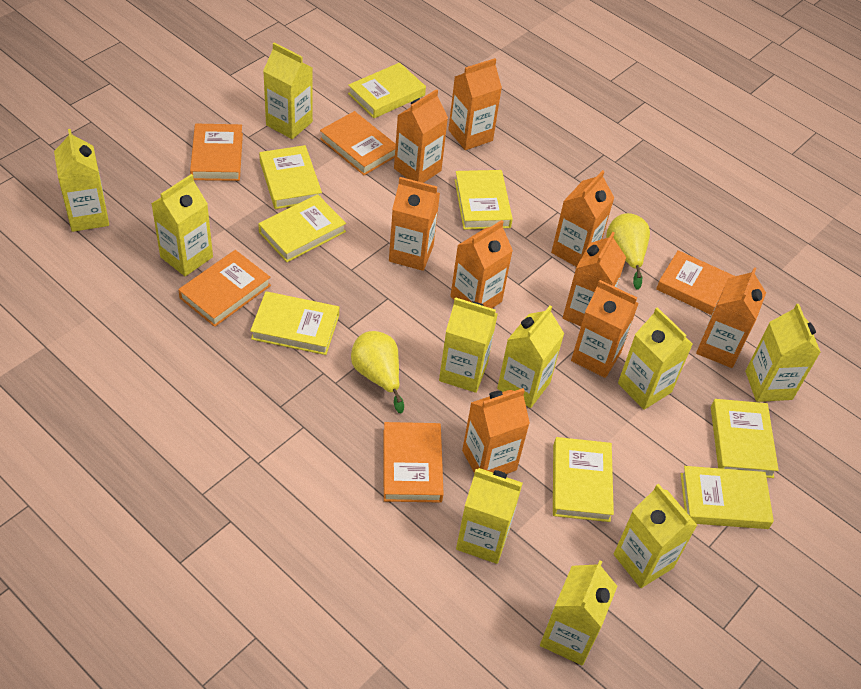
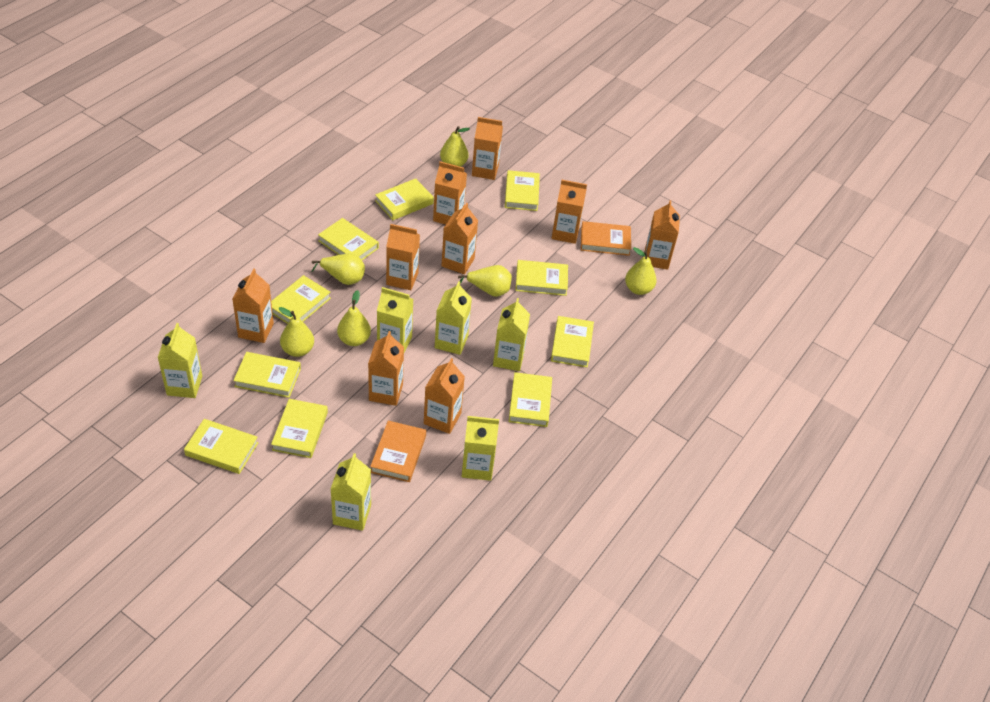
orange book: [178,250,271,327] [190,124,243,181] [320,111,396,175] [384,422,444,502] [656,250,735,315] = 5 -> [370,421,426,482] [581,221,631,256] = 2
yellow book: [250,291,339,355] [258,194,346,262] [259,145,322,209] [348,63,426,118] [455,170,513,229] [553,437,614,522] [681,466,774,529] [711,399,779,478] = 8 -> [184,419,258,474] [233,352,301,398] [271,275,331,324] [271,399,328,458] [318,218,379,260] [375,178,434,220] [505,170,540,211] [509,372,552,427] [515,260,568,296] [551,316,594,367] = 10
yellow carton: [54,129,109,232] [151,174,213,276] [263,43,313,139] [439,297,498,393] [456,468,523,564] [497,305,564,408] [540,560,617,665] [614,484,698,588] [618,307,693,410] [745,304,821,402] = 10 -> [157,323,202,398] [331,453,371,531] [377,287,413,352] [435,281,472,355] [462,416,499,481] [493,298,530,371] = 6
yellow pear: [351,331,404,413] [606,213,650,290] = 2 -> [279,307,314,357] [312,253,365,285] [337,290,371,346] [440,126,470,167] [458,265,512,297] [625,247,657,295] = 6

